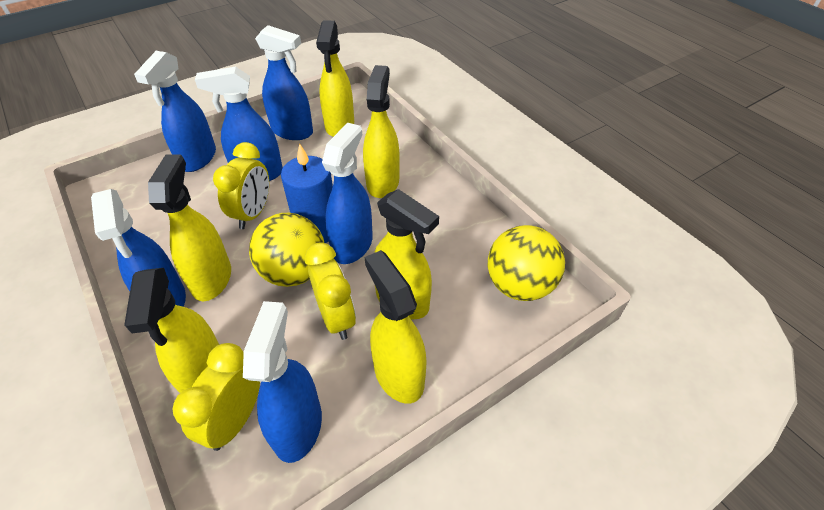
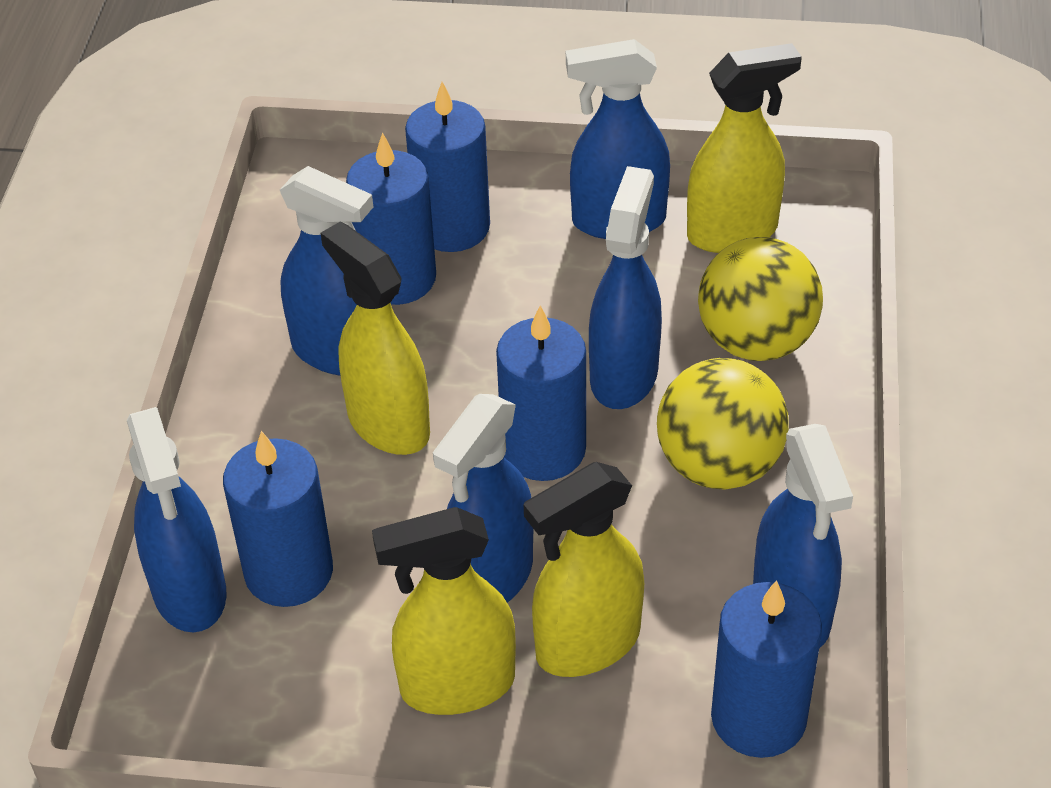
blue candle: [281,143,333,243] = 1 -> [223,431,333,607] [346,132,436,305] [405,82,490,252] [496,306,586,481] [711,580,822,758] = 5
yellow clock: [172,343,260,451] [213,142,269,229] [305,242,356,340] = 3 -> none = 0
yellow spray bottle: [124,268,219,393] [148,155,231,301] [316,20,354,137] [363,65,400,198] [365,250,427,404] [374,189,439,320] = 6 -> [321,221,430,455] [372,507,516,715] [524,462,644,677] [687,43,802,253] = 4

